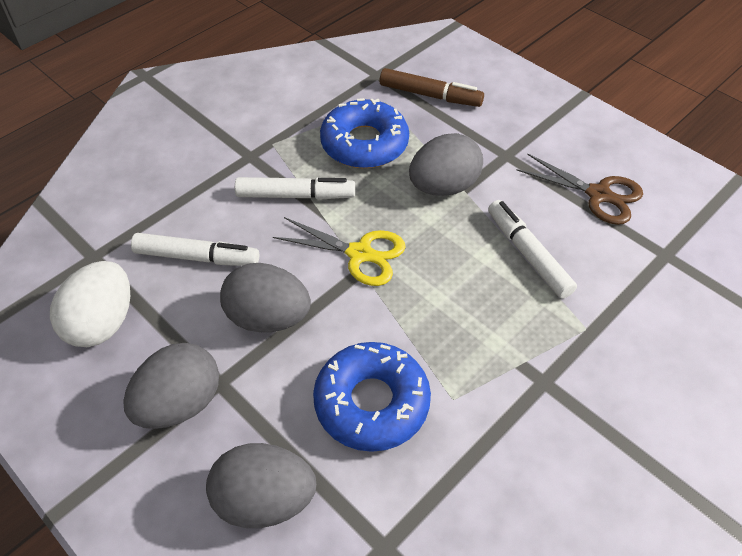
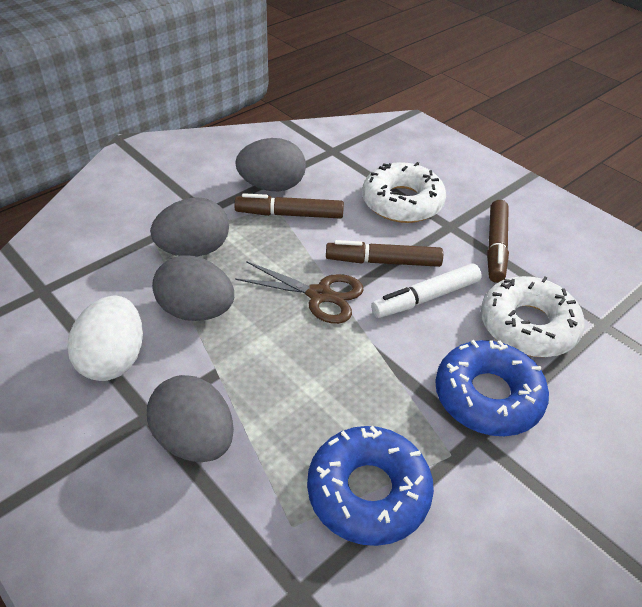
brown marker: [380,68,484,107] = 1 -> [234,193,344,219] [326,240,443,267] [487,200,509,283] = 3
white donut: none = 0 -> [362,162,446,223] [481,276,584,357] = 2
white marker: [131,233,259,266] [235,177,355,200] [488,200,577,299] = 3 -> [371,263,482,318] = 1
yellow scissors: [273,217,406,286] = 1 -> none = 0

